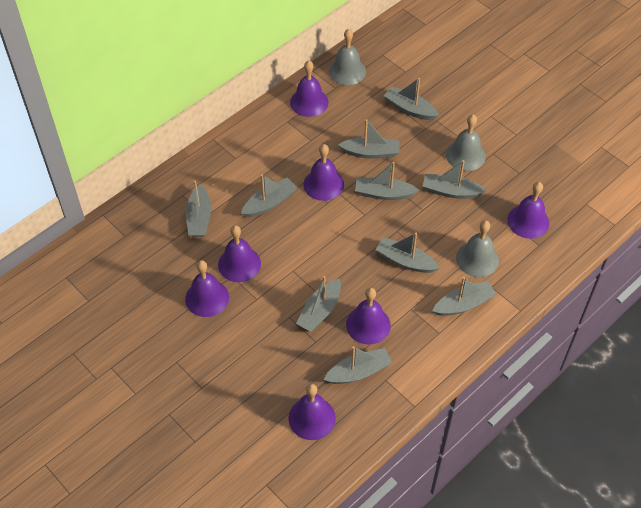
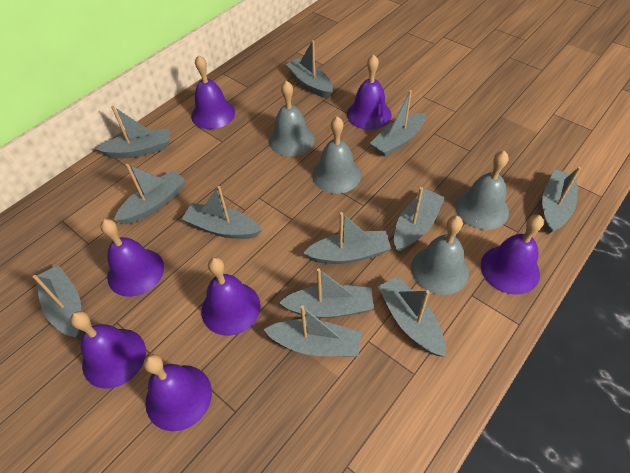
grey bell: [329,29,366,85] [446,114,486,171] [456,220,499,277] = 3 -> [269,81,315,157] [312,116,361,194] [411,216,469,295] [455,151,509,230] = 4
grey boat: [186,180,211,237] [241,174,297,217] [296,276,341,332] [324,346,392,384] [338,119,400,158] [355,162,419,200] [376,233,440,273] [384,78,439,120] [423,160,487,199] [433,277,497,316] = 10 -> [33,265,82,338] [96,106,170,158] [114,164,186,224] [182,186,262,239] [263,305,362,357] [279,268,374,318] [286,40,333,98] [303,212,391,264] [370,90,426,157] [378,276,446,357] [394,187,445,252] [542,167,581,233] = 12

